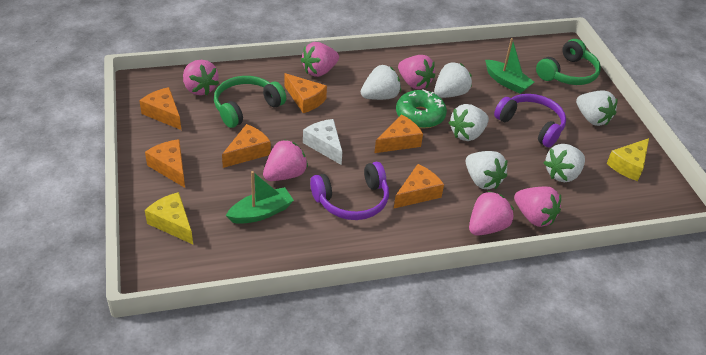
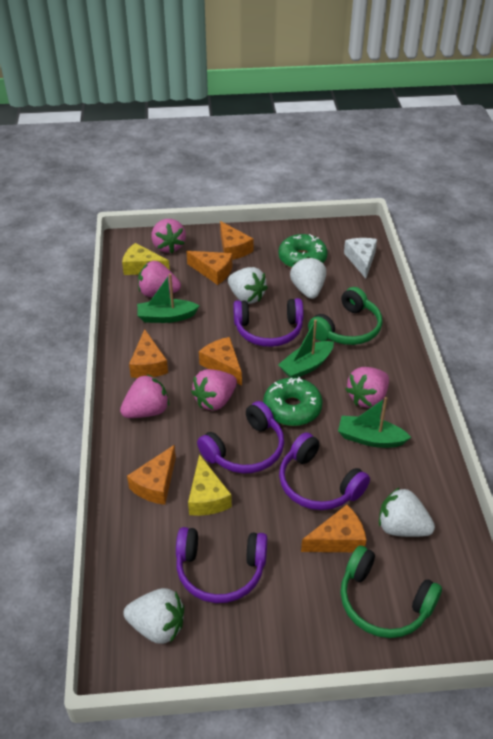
green boat: [226,171,294,224] [485,38,534,94] = 2 -> [137,274,199,323] [278,319,334,378] [338,397,411,448] = 3
green donut: [396,89,447,129] = 1 -> [263,377,323,426] [278,234,327,268] = 2
pink strawberry: [183,60,219,95] [263,139,308,181] [301,42,339,77] [398,55,435,89] [469,191,514,236] [514,186,561,227] = 6 -> [120,374,169,418] [138,261,181,297] [151,219,186,253] [191,369,237,411] [345,367,389,408] = 5
purple headphones: [310,162,389,220] [494,94,566,147] = 2 -> [176,527,267,603] [197,401,284,473] [233,298,303,347] [279,432,370,510] = 4
white strawberry: [361,65,401,100] [434,62,472,98] [449,104,489,141] [465,151,508,189] [544,144,585,182] [576,90,618,126] = 6 -> [123,588,184,644] [228,267,268,304] [290,257,326,299] [379,487,435,537] = 4

